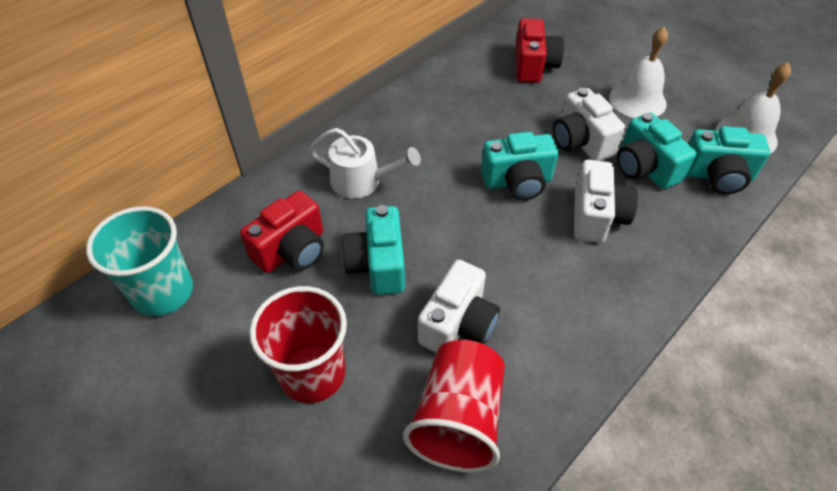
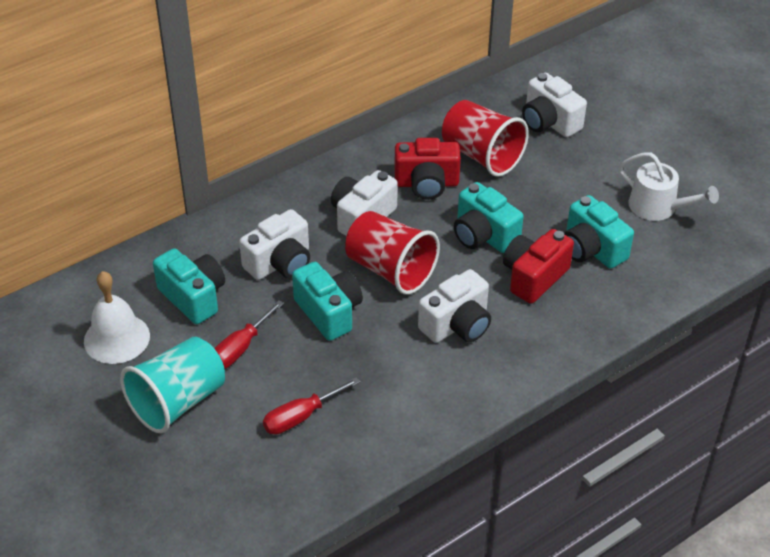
red screwdriver: none = 0 -> [214,300,284,369] [263,377,360,435] = 2
white bell: [609,27,668,118] [716,62,791,154] = 2 -> [84,271,150,364] = 1
white camera: [418,260,500,353] [553,88,625,161] [574,160,638,243] = 3 -> [239,209,310,280] [331,170,398,236] [418,269,491,343] [522,73,587,137] = 4

